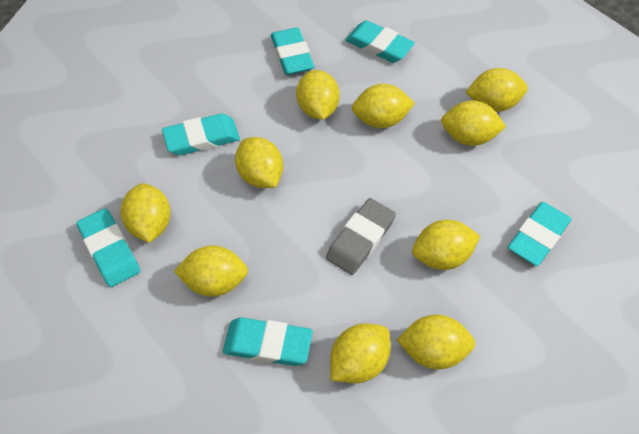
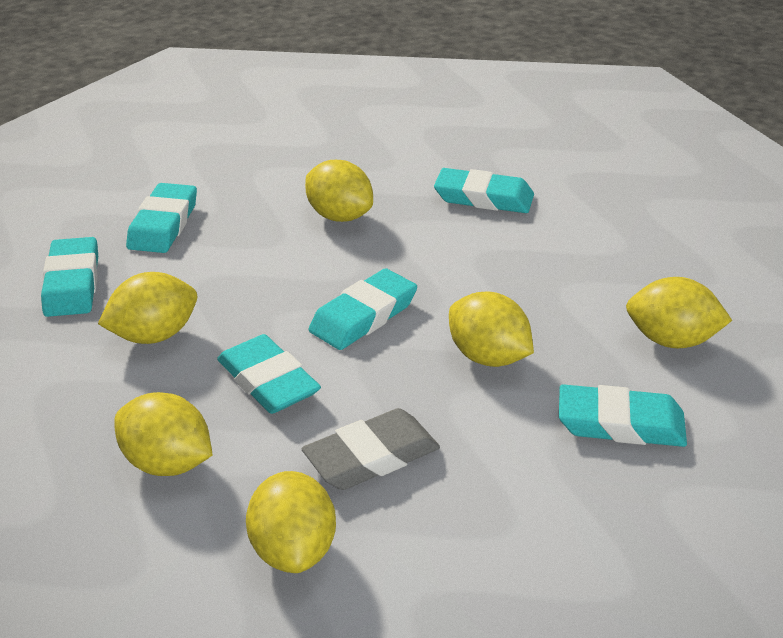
yellow lemon: [121,183,171,243] [174,245,248,297] [235,137,283,188] [296,70,340,120] [330,323,391,383] [352,84,415,128] [397,314,475,369] [412,220,480,270] [441,101,506,146] [466,68,528,112] = 10 -> [98,272,197,344] [114,392,212,476] [246,471,336,573] [305,160,373,222] [449,291,534,367] [626,277,732,348] = 6

